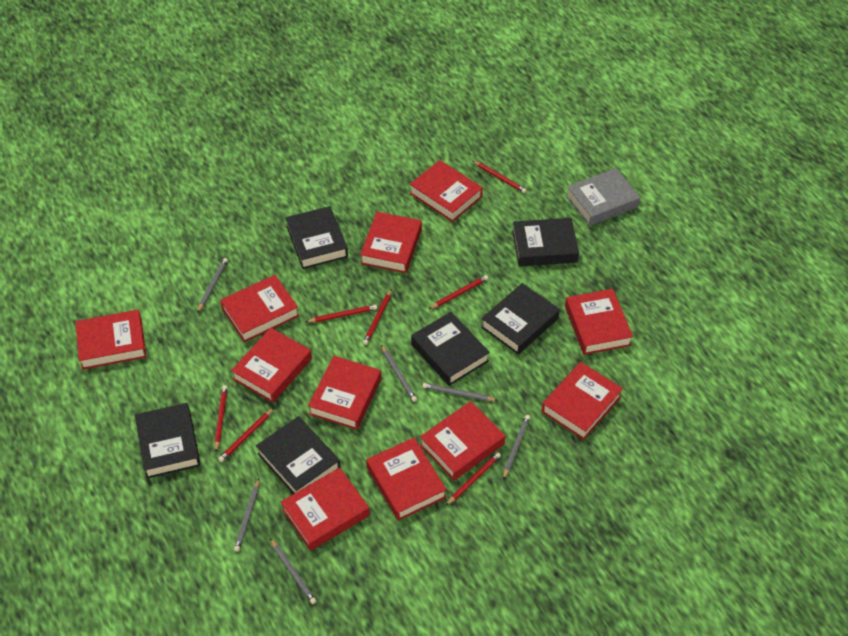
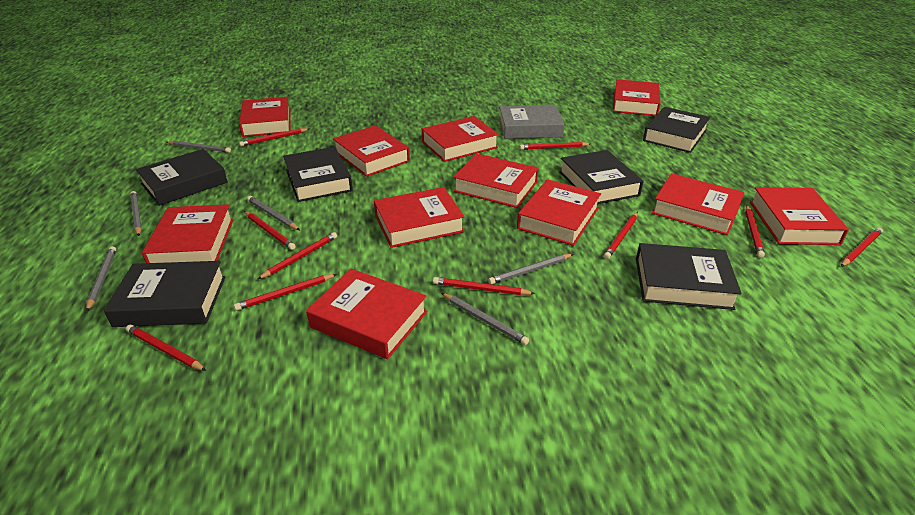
red pencil: [215,385,227,452] [218,408,274,462] [306,304,377,322] [363,289,392,345] [429,275,488,309] [446,452,501,505] [473,161,527,193] = 7 -> [126,325,206,371] [234,274,337,311] [239,128,309,147] [244,211,296,250] [258,232,337,279] [433,277,535,295] [520,142,590,150] [604,212,638,259] [745,205,765,258] [841,228,883,267] = 10

